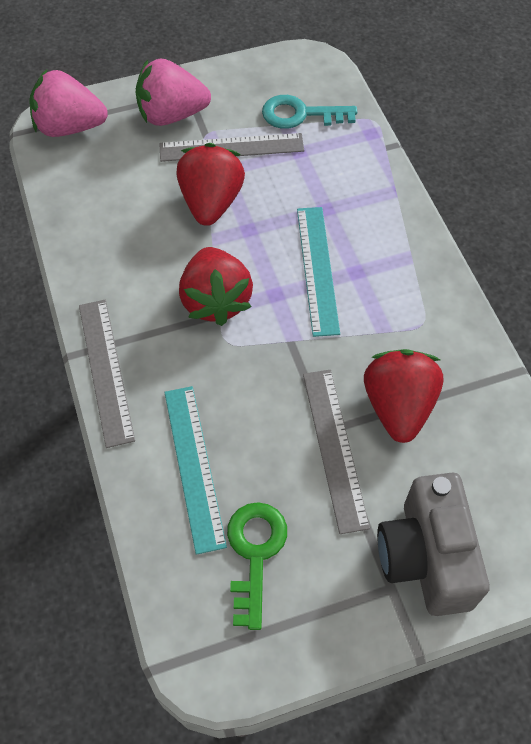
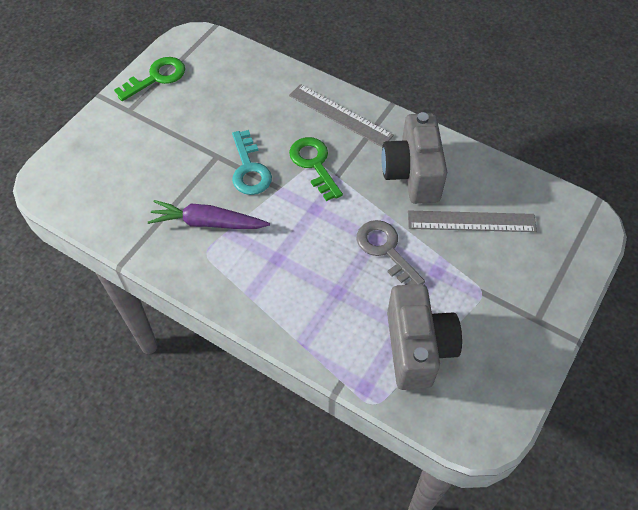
green key: [227,502,287,630] = 1 -> [114,57,185,101] [289,137,343,201] = 2
grey camera: [377,473,490,616] = 1 -> [381,112,447,204] [387,284,462,390] = 2
grey key: none = 0 -> [357,220,425,285] = 1
grey ruler: [79,300,135,448] [159,133,304,162] [303,370,370,534] = 3 -> [289,84,394,147] [408,210,537,232] = 2
pink strawberry: [29,69,108,137] [135,58,211,126] = 2 -> none = 0
purple carrot: none = 0 -> [148,200,270,229] = 1
red strawberry: [176,143,245,226] [179,247,253,326] [364,349,443,443] = 3 -> none = 0
turquoise ruler: [164,386,227,555] [297,207,340,337] = 2 -> none = 0

